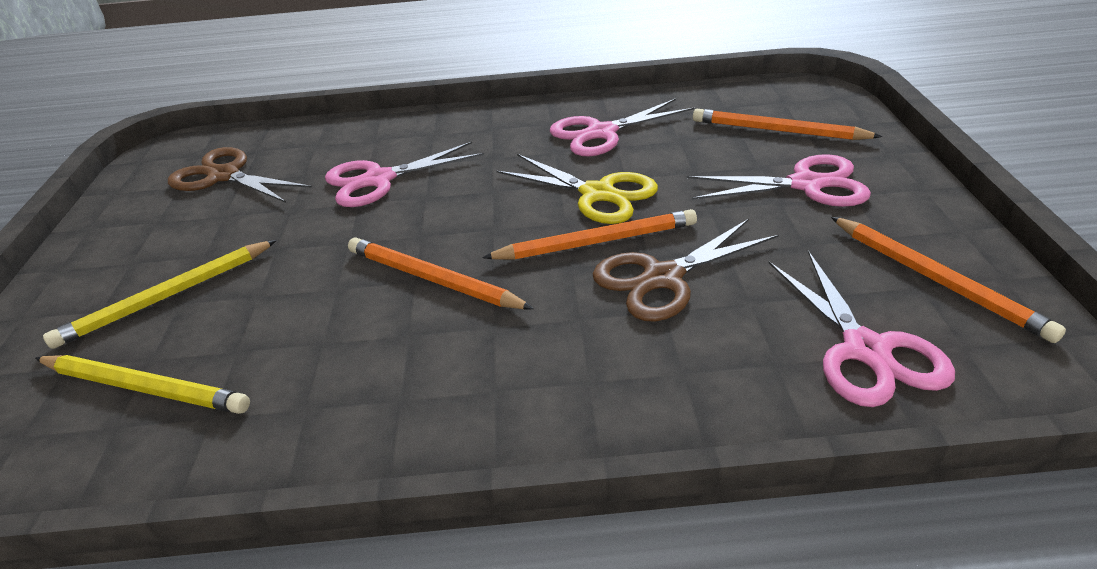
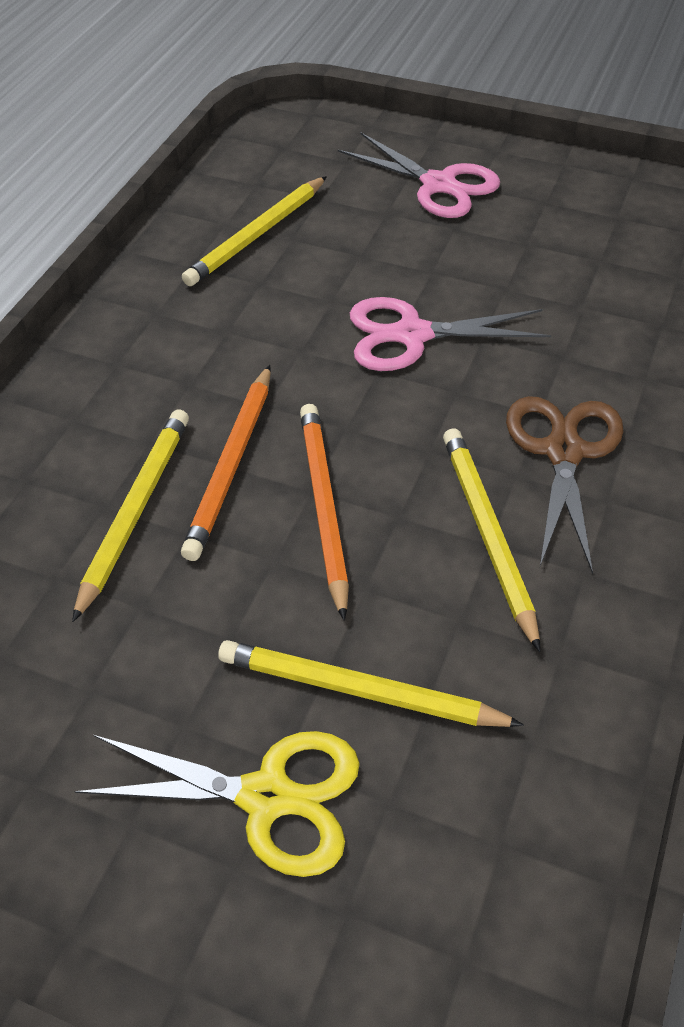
brown scissors: [168,147,312,203] [593,219,779,322] = 2 -> [506,396,624,574] = 1
orange pencil: [348,237,534,309] [482,209,697,260] [693,109,882,140] [831,217,1066,343] = 4 -> [181,365,271,561] [300,404,349,621] = 2
pink scissors: [325,142,484,207] [550,98,694,157] [687,154,871,207] [769,251,955,407] = 4 -> [338,132,500,218] [350,297,551,371] = 2
yellow pencil: [35,355,250,414] [43,240,277,349] = 2 -> [72,409,189,622] [182,176,327,286] [218,640,524,727] [443,428,540,652] = 4

